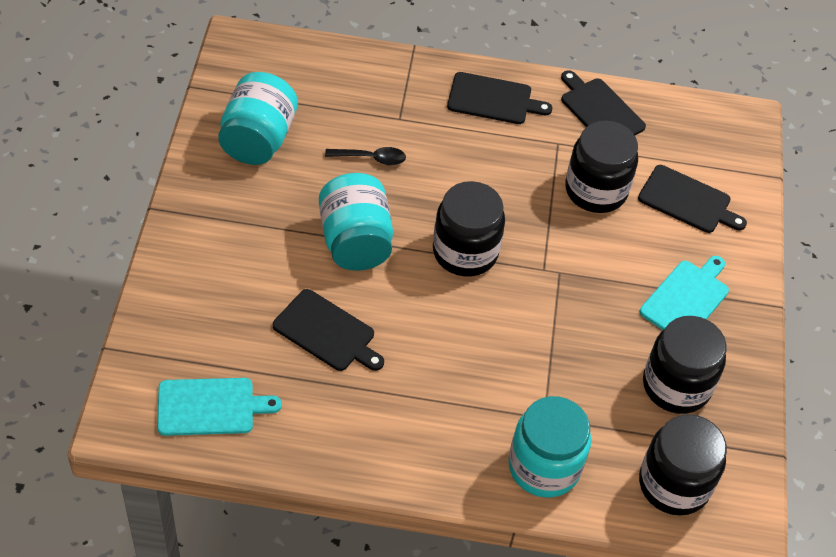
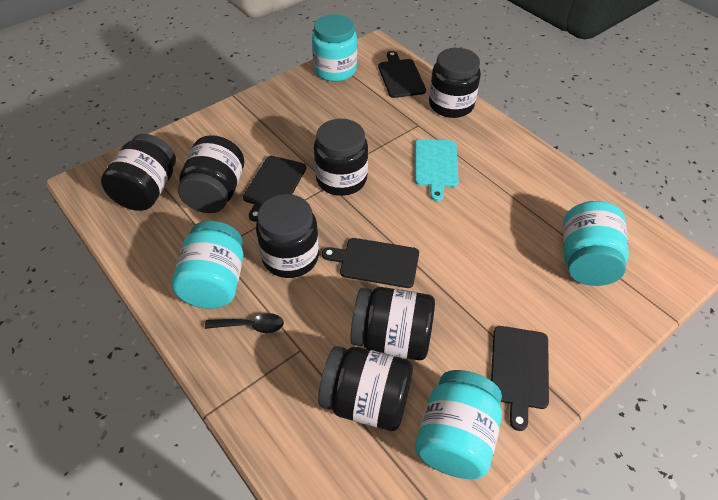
black jar: [433,181,505,276] [565,121,638,213] [639,414,727,516] [643,316,727,414] = 4 -> [101,134,176,211] [178,135,244,213] [256,194,319,278] [314,119,368,196] [318,346,413,431] [350,287,435,360] [429,48,481,118] = 7
turquoise cutting board: [157,378,282,436] [640,256,729,330] = 2 -> [415,139,459,201] = 1
turquoise jar: [218,72,298,165] [319,173,393,271] [508,396,591,498] = 3 -> [172,221,243,309] [312,14,357,82] [415,370,502,479] [563,201,629,286] = 4

